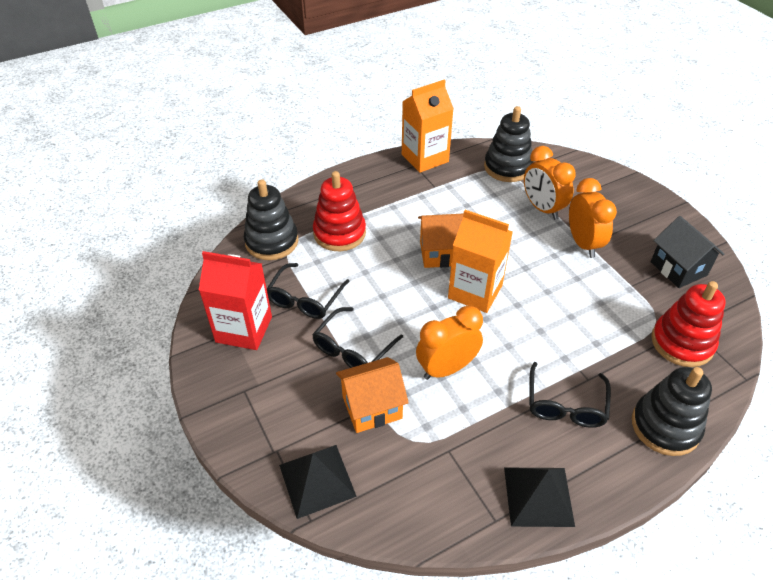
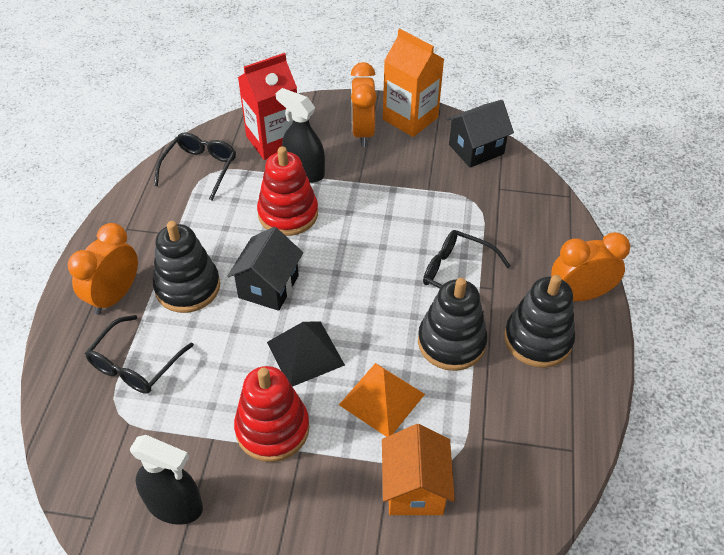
black house: [651,216,725,288] = 1 -> [227,227,303,311] [446,100,514,168] = 2
black pyramid: [279,445,357,519] [504,468,575,527] = 2 -> [267,321,345,387] = 1
black spray bottle: none = 0 -> [130,435,203,525] [276,88,325,183] = 2
orange carton: [402,80,454,173] [448,210,513,313] = 2 -> [383,29,444,137] = 1
orange house: [336,357,409,433] [418,213,464,268] = 2 -> [382,424,455,515] = 1
orange pyramid: none = 0 -> [339,363,425,437] = 1

